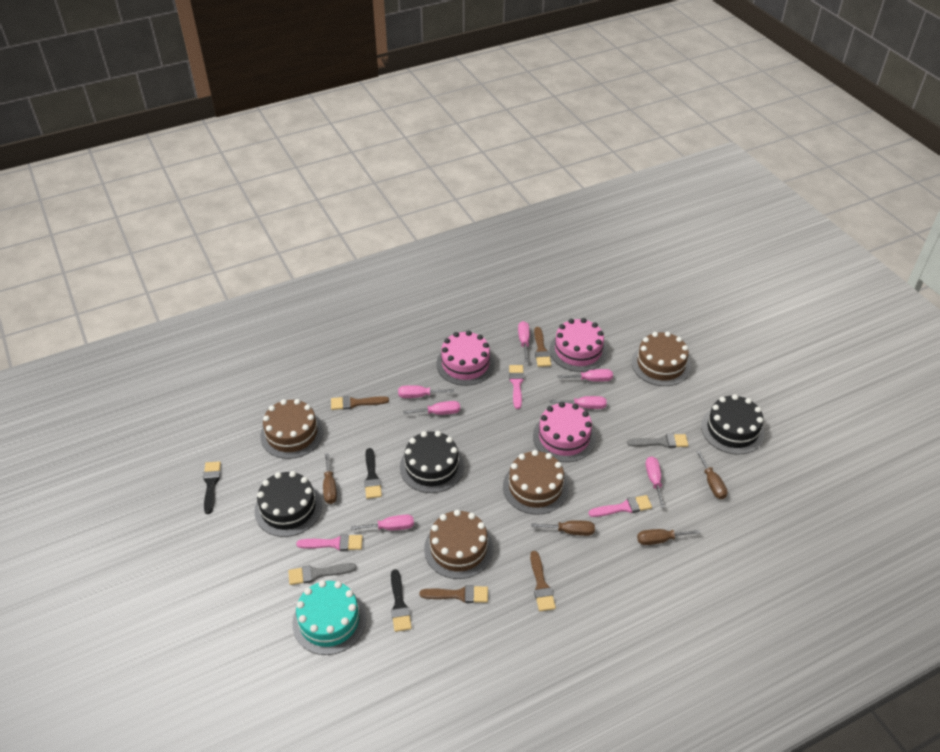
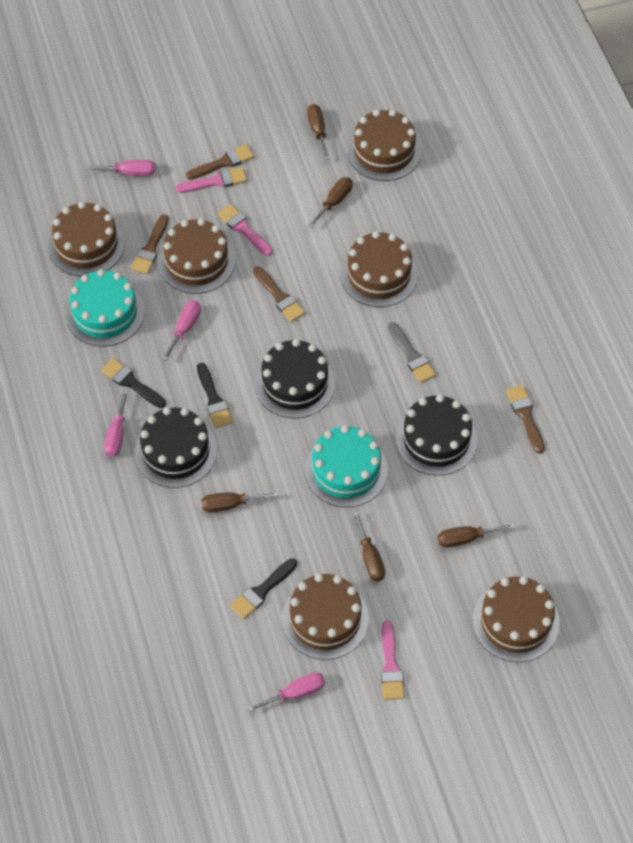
brown cake: [260,399,324,459] [424,510,493,579] [503,450,569,515] [632,332,691,386] = 4 -> [48,201,125,277] [158,218,235,294] [282,573,369,660] [340,231,418,307] [347,109,421,181] [472,576,560,662] = 6
brown screwdriver: [323,453,337,504] [531,520,595,536] [637,529,701,545] [696,450,728,499] = 4 -> [202,492,279,512] [307,104,330,160] [308,177,353,228] [353,511,385,581] [438,523,515,548] = 5
grey brush: [288,563,357,585] [627,434,688,448] = 2 -> [388,322,436,383] = 1
pink cake: [436,331,495,386] [533,402,596,462] [550,318,607,372] = 3 -> none = 0
pink screwdriver: [351,514,414,530] [398,385,454,398] [403,401,460,415] [518,321,530,361] [550,396,607,409] [558,369,613,382] [646,456,665,508] = 7 -> [86,160,155,176] [104,390,128,457] [162,301,201,361] [247,672,325,712] = 4
turquoise cake: [292,580,366,655] = 1 -> [66,269,145,347] [305,425,388,507] = 2

